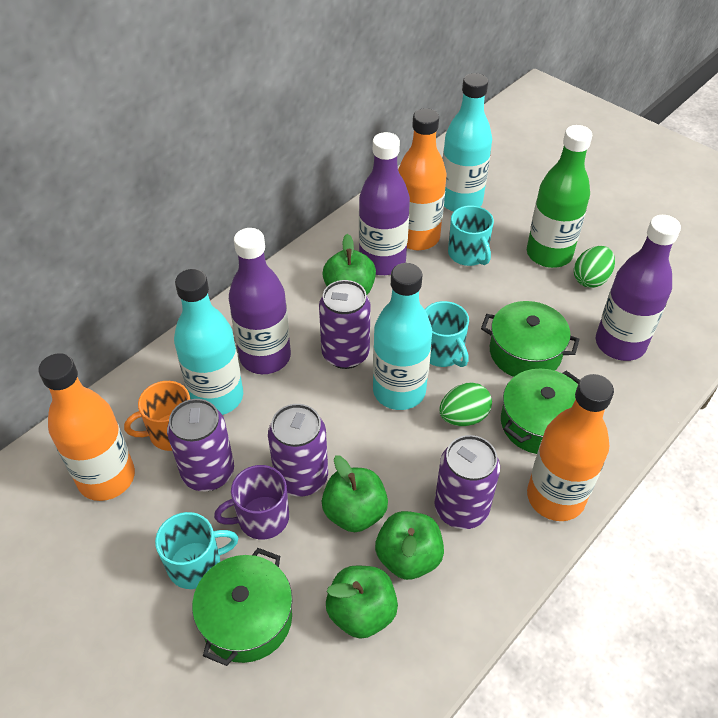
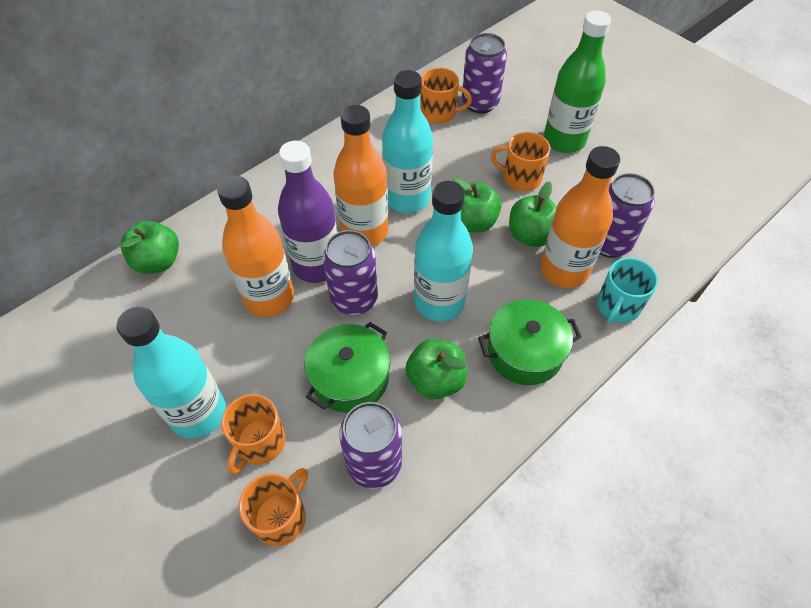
green egg: [440,382,492,426] [574,246,615,288] = 2 -> none = 0
green pot: [192,548,292,666] [481,301,580,377] [501,369,580,454] = 3 -> [305,322,390,413] [478,299,582,385] = 2
orange mug: [124,381,190,451] = 1 -> [222,394,286,475] [239,468,308,546] [420,68,472,124] [491,132,550,191] = 4
purple bottle: [229,228,291,374] [359,132,410,275] [596,215,681,361] = 3 -> [278,141,338,283] = 1
purple mug: [214,465,289,540] = 1 -> none = 0
turquoise mug: [155,512,238,589] [425,301,469,367] [448,205,494,266] = 3 -> [597,258,658,324] = 1

